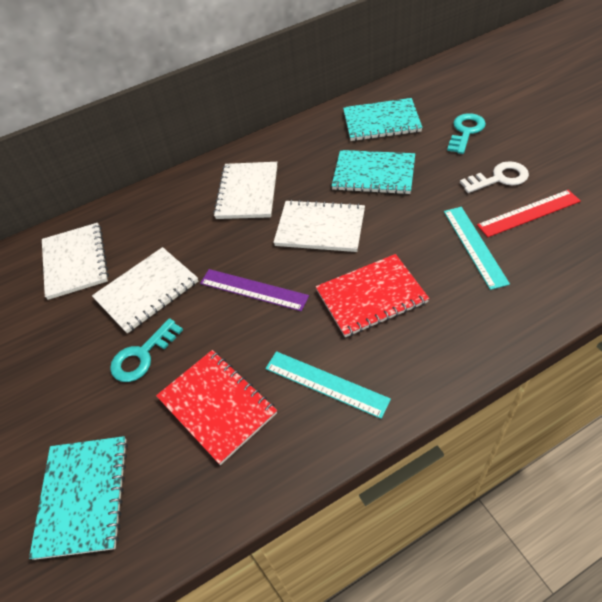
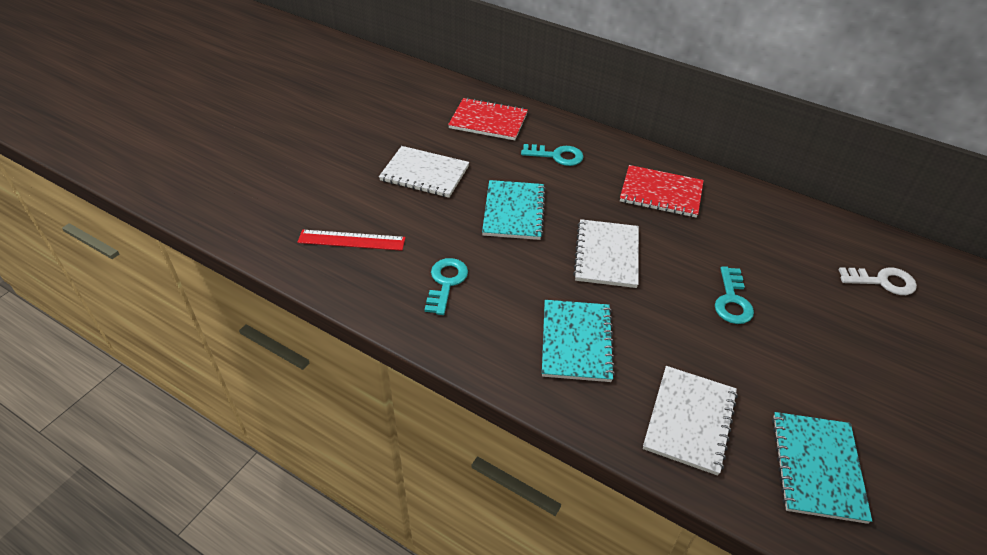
purple ruler: [200,269,309,311] = 1 -> none = 0
turquoise key: [110,318,183,382] [447,113,486,154] = 2 -> [425,258,468,315] [521,144,584,166] [715,266,754,324] = 3
turquoise ruler: [265,351,391,419] [444,207,510,290] = 2 -> none = 0
white notebook: [42,223,109,300] [92,247,198,334] [213,162,277,219] [273,200,365,252] = 4 -> [379,146,469,198] [573,219,639,288] [643,366,738,476] = 3

